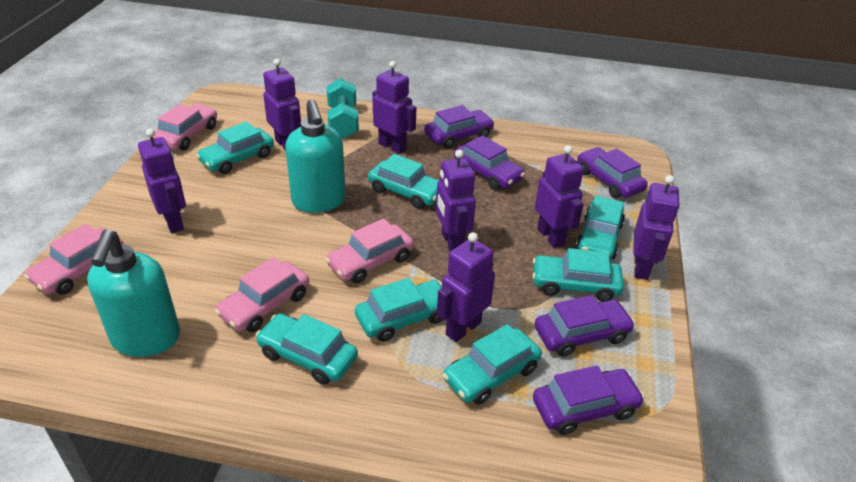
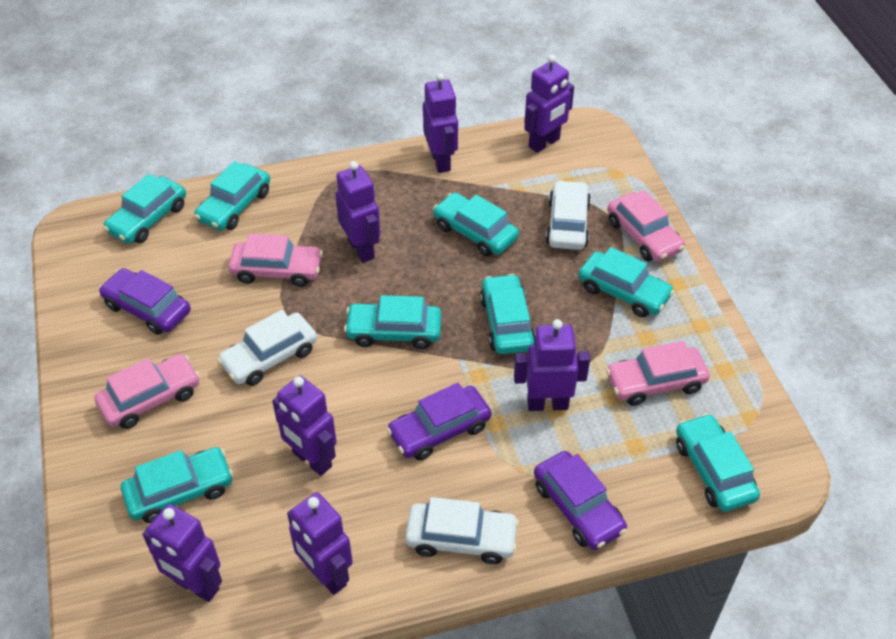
purple car: [424,105,495,149] [454,135,525,190] [533,365,645,435] [535,295,635,357] [577,147,648,198] = 5 -> [99,268,191,335] [387,383,491,460] [534,451,627,550] = 3
turquoise car: [196,121,274,174] [255,313,358,385] [355,278,442,342] [368,154,439,209] [443,324,542,405] [532,248,624,302] [576,196,625,260] = 7 -> [103,174,186,244] [121,447,233,523] [194,161,270,231] [344,295,441,349] [433,192,519,256] [480,274,535,354] [578,247,675,317] [676,413,760,512] = 8
turquoise dumbbell: [327,78,359,138] = 1 -> none = 0
turquoise soap dispenser: [87,229,180,357] [285,99,346,213] = 2 -> none = 0
white car: none = 0 -> [217,310,317,386] [405,497,519,564] [546,180,591,250] = 3

